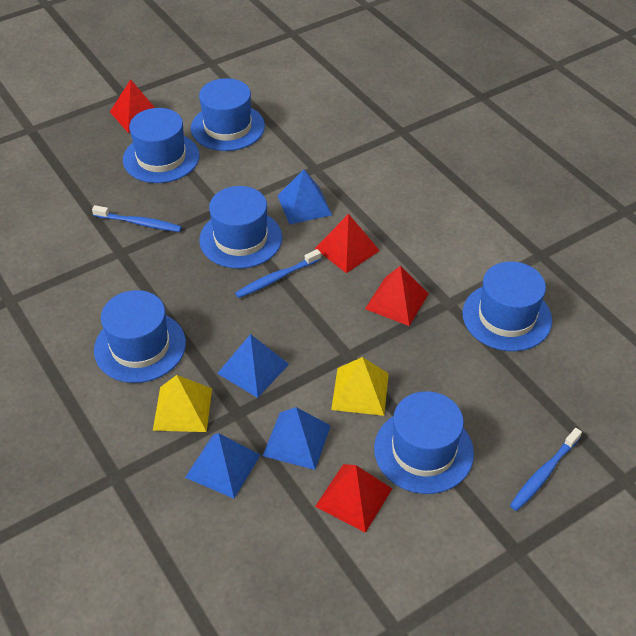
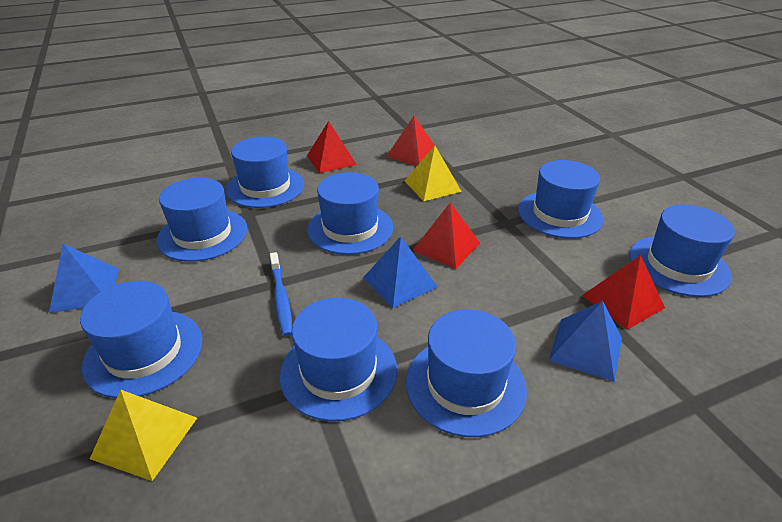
blue hat: [94,290,186,383] [123,108,200,183] [191,78,265,151] [199,186,282,269] [374,391,474,494] [462,261,552,351] = 6 -> [80,281,202,398] [156,178,247,262] [226,136,304,208] [279,297,397,421] [307,172,393,255] [406,309,527,437] [518,160,604,239] [629,205,735,297] = 8
blue pyramid: [185,433,260,498] [217,334,289,398] [263,407,331,470] [277,169,332,224] = 4 -> [49,244,119,313] [363,236,437,308] [549,301,622,382] = 3
blue toothbrush: [92,205,182,232] [235,249,321,298] [510,428,582,511] = 3 -> [270,252,292,336] = 1

